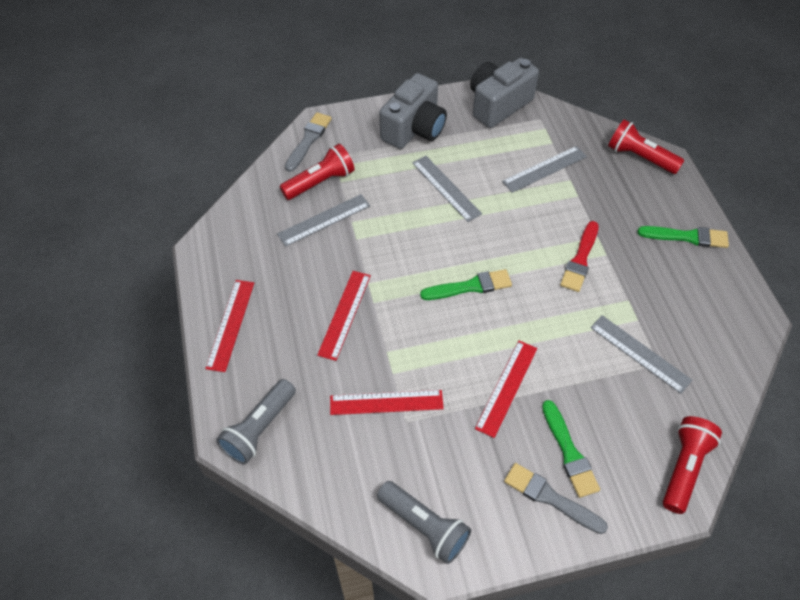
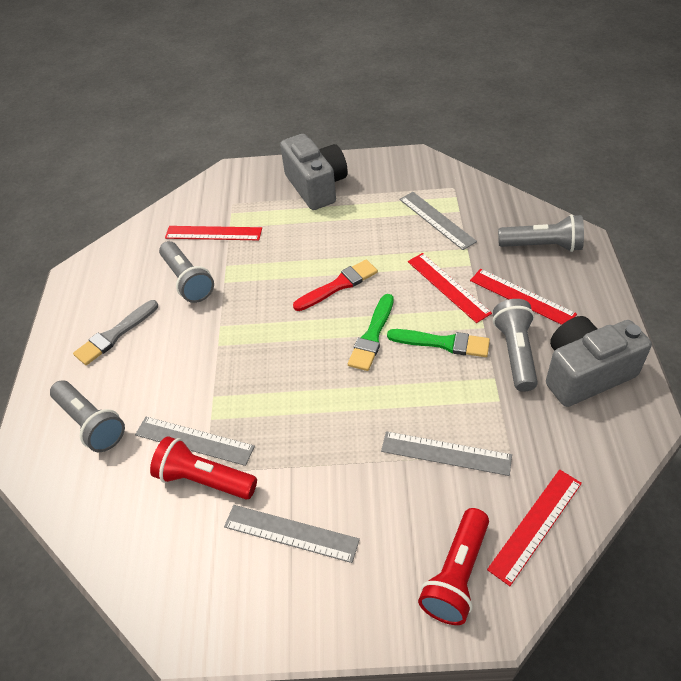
green brush: [420,269,512,300] [542,400,600,498] [637,226,729,248] = 3 -> [348,294,394,371] [387,329,490,357] = 2
grey brush: [285,112,332,172] [504,463,608,534] = 2 -> [73,300,158,365] = 1
grey flashlight: [216,379,296,464] [377,481,471,564] = 2 -> [50,380,125,452] [159,241,214,303] [493,299,538,392] [498,214,584,252] = 4
red flashlight: [280,144,355,200] [608,120,684,174] [663,416,722,514] = 3 -> [150,436,257,499] [418,508,489,625] = 2

